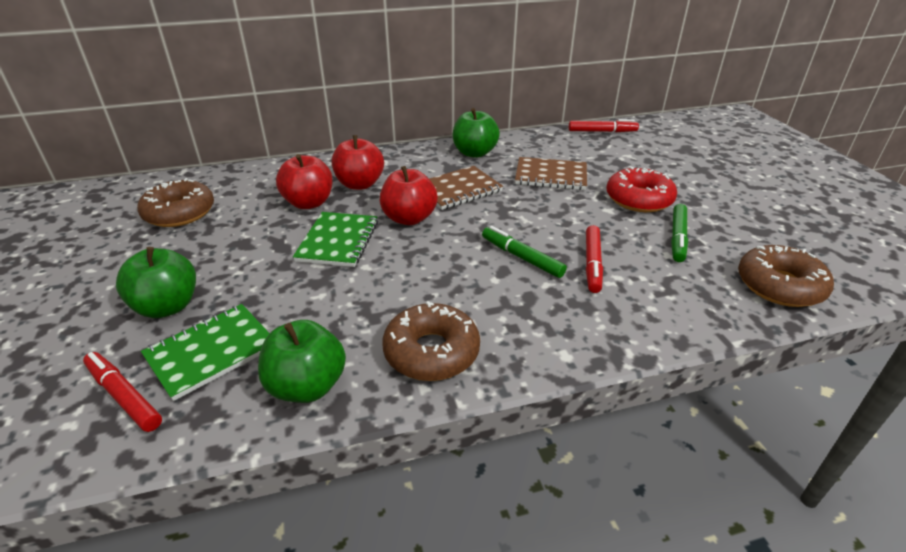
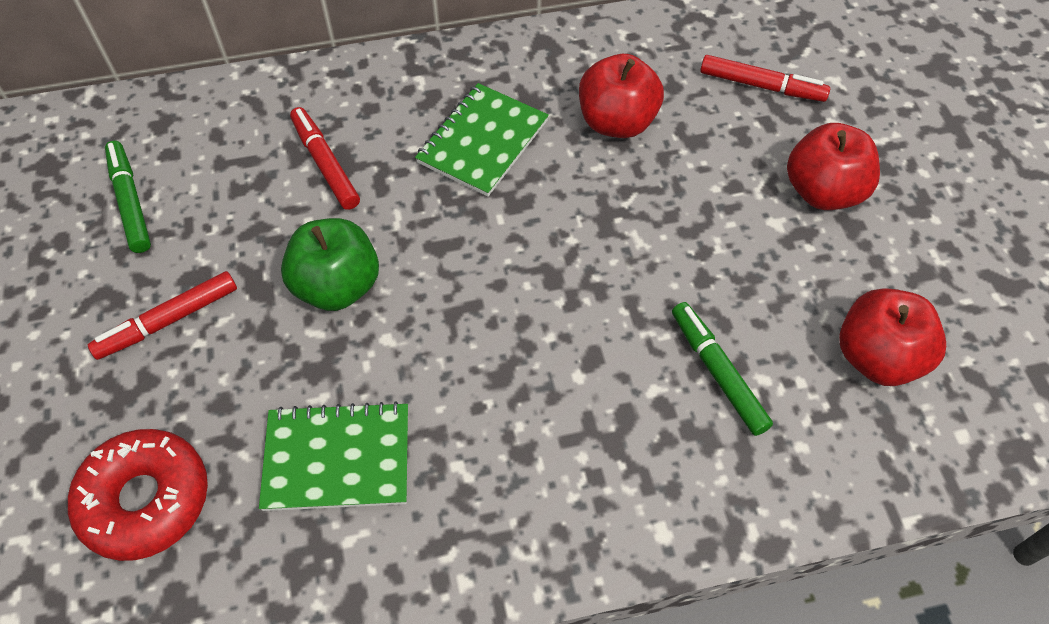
brown donut: [137,178,214,227] [383,301,480,381] [738,245,834,307] = 3 -> none = 0
brown notebook: [429,166,503,210] [515,157,587,190] = 2 -> none = 0
green apple: [116,247,196,318] [258,320,346,403] [453,108,500,158] = 3 -> [281,218,379,311] = 1

